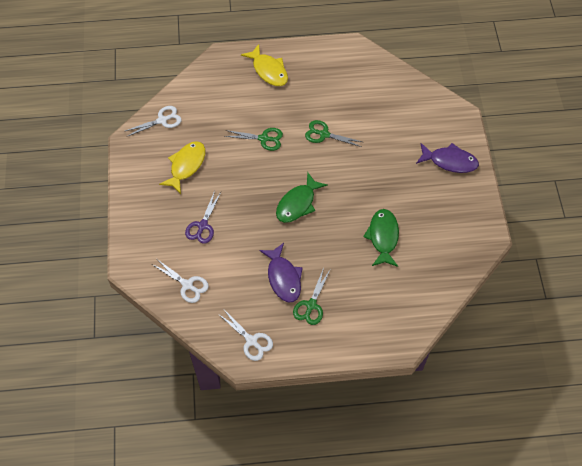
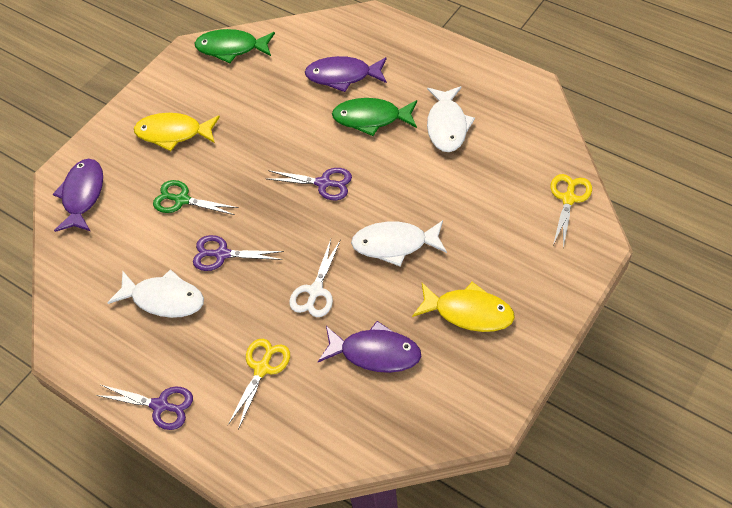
green scissors: [225,128,283,151] [293,268,330,325] [305,120,362,147] = 3 -> [153,180,239,215] = 1
purple fish: [259,243,303,302] [416,143,479,173] = 2 -> [53,159,103,232] [305,56,387,92] [318,321,421,373] = 3
purple scissors: [185,191,221,244] = 1 -> [96,385,193,430] [193,235,284,271] [268,168,352,200] = 3
white fish: none = 0 -> [107,269,204,318] [351,220,447,266] [427,86,475,152] = 3
white scissors: [125,106,182,137] [152,259,209,303] [218,310,273,361] = 3 -> [289,239,341,317] = 1
yellow scissors: none = 0 -> [228,339,290,430] [550,174,592,248] = 2

